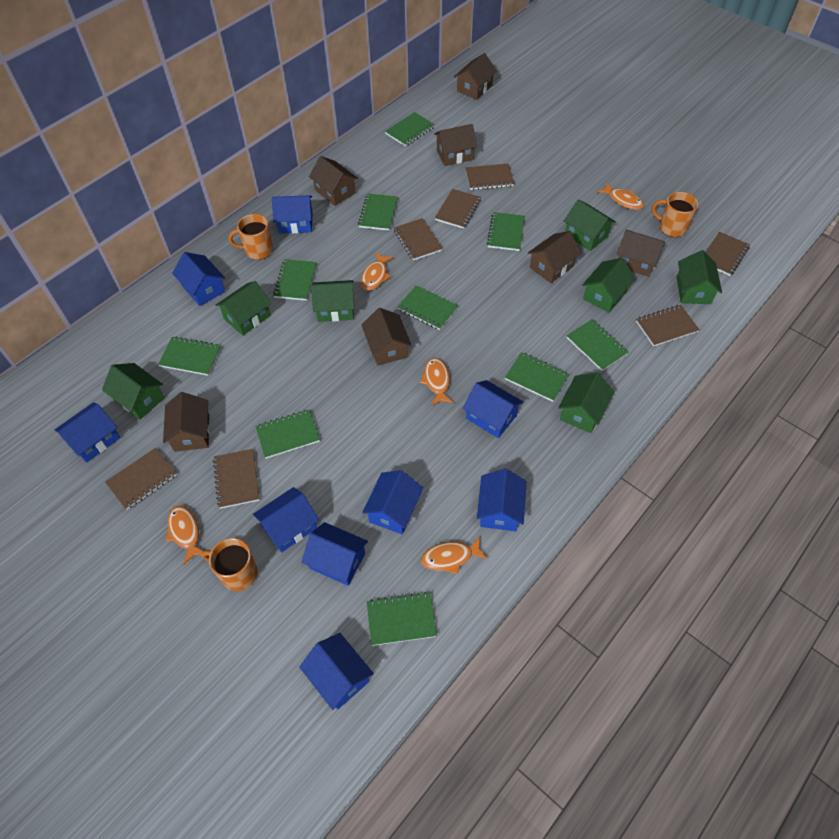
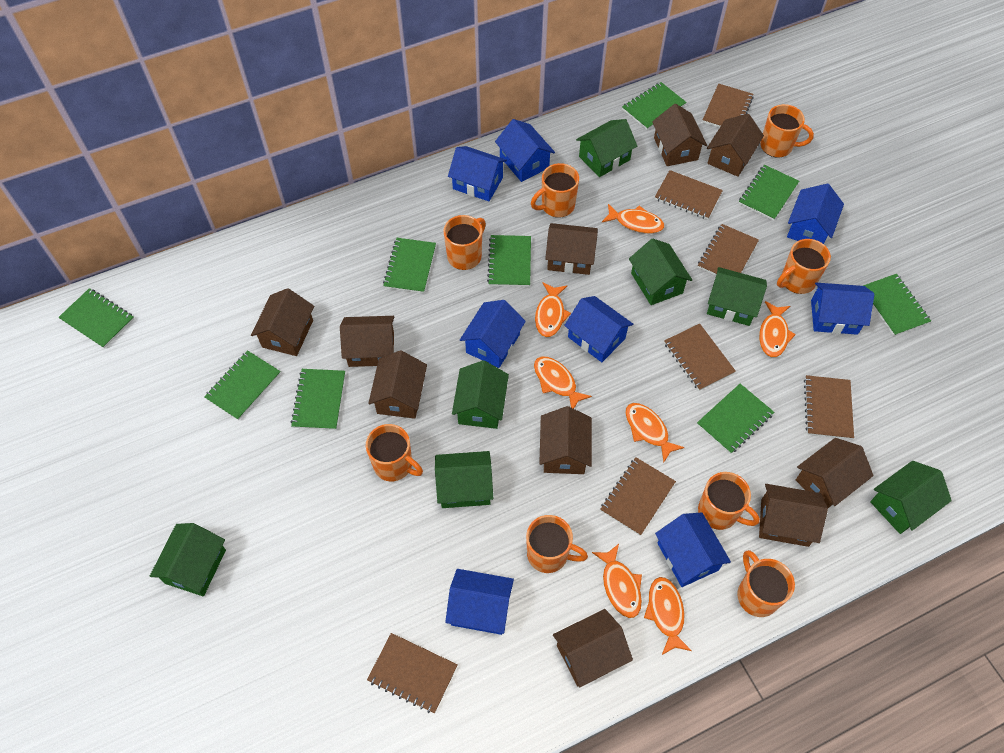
blue house: [55,402,121,463] [172,252,225,306] [253,487,319,553] [272,195,313,234] [299,633,374,710] [301,522,368,586] [362,470,423,534] [463,380,523,438] [477,469,527,531] = 9 -> [445,569,514,635] [448,146,507,201] [460,300,526,368] [495,119,555,182] [564,296,633,362] [655,513,731,587] [787,183,844,244] [811,283,874,335] = 8
brown house: [163,392,210,452] [309,156,358,206] [361,308,412,366] [434,124,477,166] [454,53,497,100] [528,231,581,283] [617,230,665,277] = 7 -> [251,288,314,356] [340,316,394,367] [368,350,427,419] [539,406,592,474] [545,223,598,275] [553,609,633,687] [652,104,707,166] [707,114,764,177] [759,484,828,547] [796,438,874,508] = 10
green notebook: [158,336,221,376] [255,410,320,459] [273,259,317,301] [358,194,398,231] [367,592,437,646] [385,112,435,146] [397,285,458,330] [487,212,525,251] [505,352,570,402] [566,319,629,371] = 10 -> [58,288,134,349] [204,350,281,420] [291,369,345,430] [383,238,436,293] [487,235,531,287] [622,82,687,130] [697,384,774,454] [739,165,799,221] [863,274,931,336] = 9
orange fish: [166,505,203,565] [361,252,394,290] [420,358,453,406] [421,537,487,574] [597,182,644,210] = 5 -> [534,356,592,409] [535,282,571,337] [592,544,642,618] [602,204,664,233] [625,403,685,462] [644,577,692,655] [759,301,796,357] = 7
orange mug: [202,538,258,591] [229,214,273,260] [652,192,698,237] = 3 -> [366,424,423,481] [443,215,486,270] [526,515,588,573] [531,163,579,218] [698,472,760,530] [737,550,795,617] [760,104,814,158] [777,239,831,294] = 8

